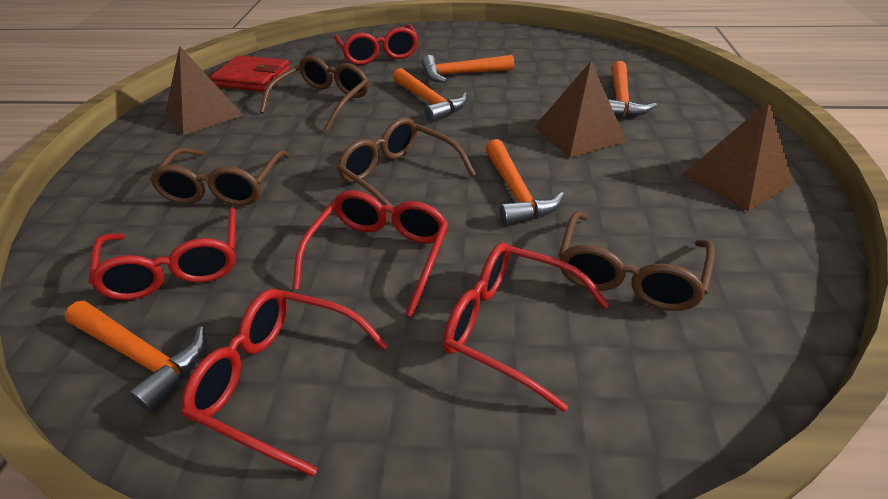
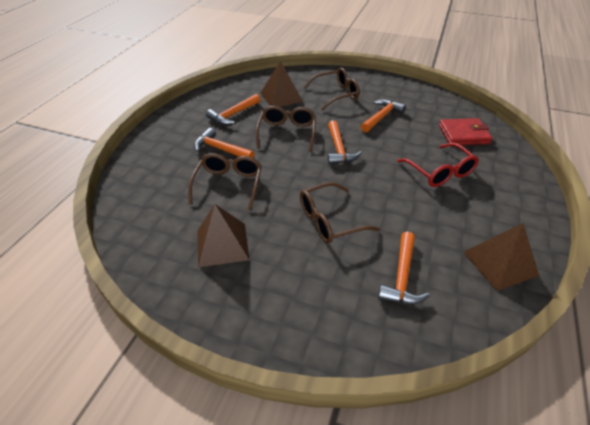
red glasses: [88,207,236,300] [182,289,389,477] [293,190,449,317] [334,24,418,65] [443,243,609,412] = 5 -> [397,143,479,187] = 1

